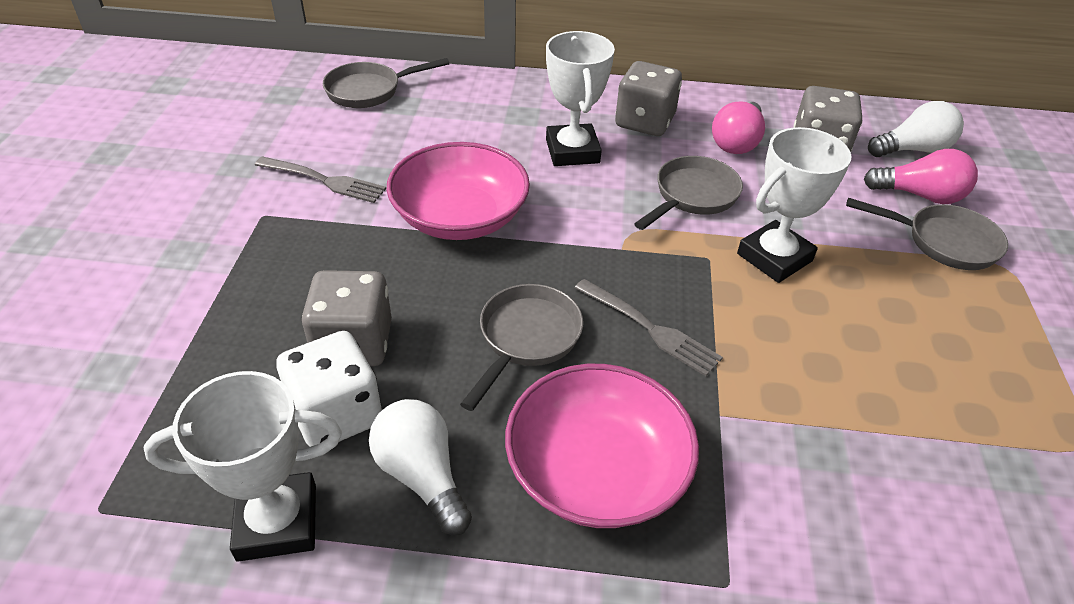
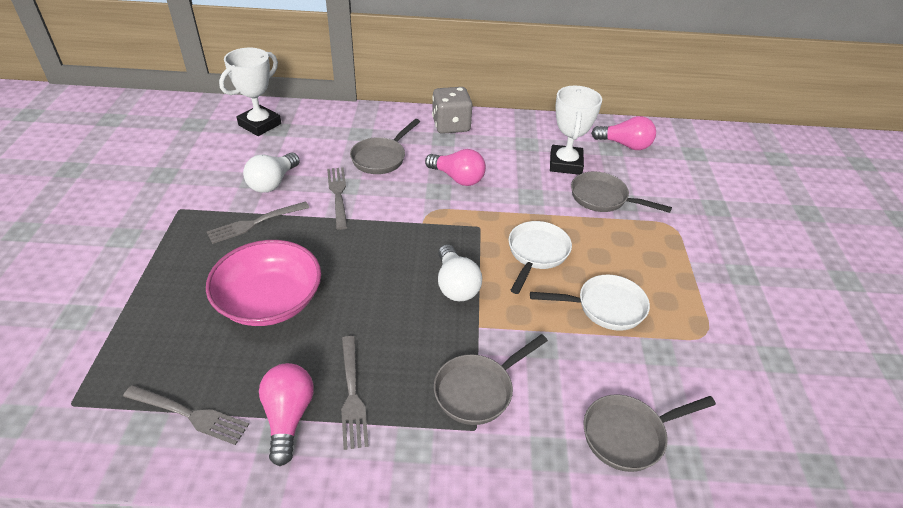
grey dice: [302,270,392,366] [615,61,682,136] [794,86,862,152] = 3 -> [432,87,473,134] = 1
grey fork: [255,156,386,203] [575,279,723,376] = 2 -> [123,385,249,445] [207,201,309,244] [327,167,348,230] [341,336,369,450] = 4
pink bowl: [387,142,530,240] [505,364,699,528] = 2 -> [206,240,321,326] = 1
pink light bulb: [712,101,765,154] [864,149,978,204] = 2 -> [259,363,314,466] [425,149,486,186] [591,116,656,150] = 3
white dice: [276,331,382,447] = 1 -> none = 0
white pan: none = 0 -> [509,221,572,294] [530,275,650,331] = 2
white trophy: [144,371,342,561] [546,31,615,166] [737,127,852,283] = 3 -> [219,48,281,136] [550,86,602,175] = 2

